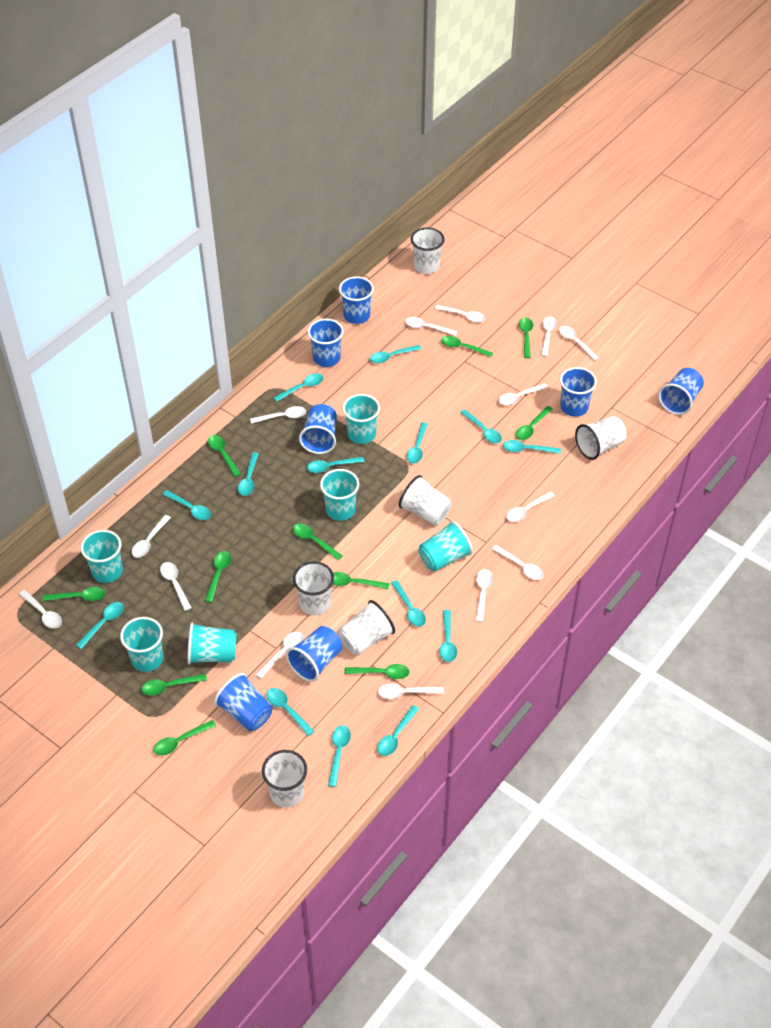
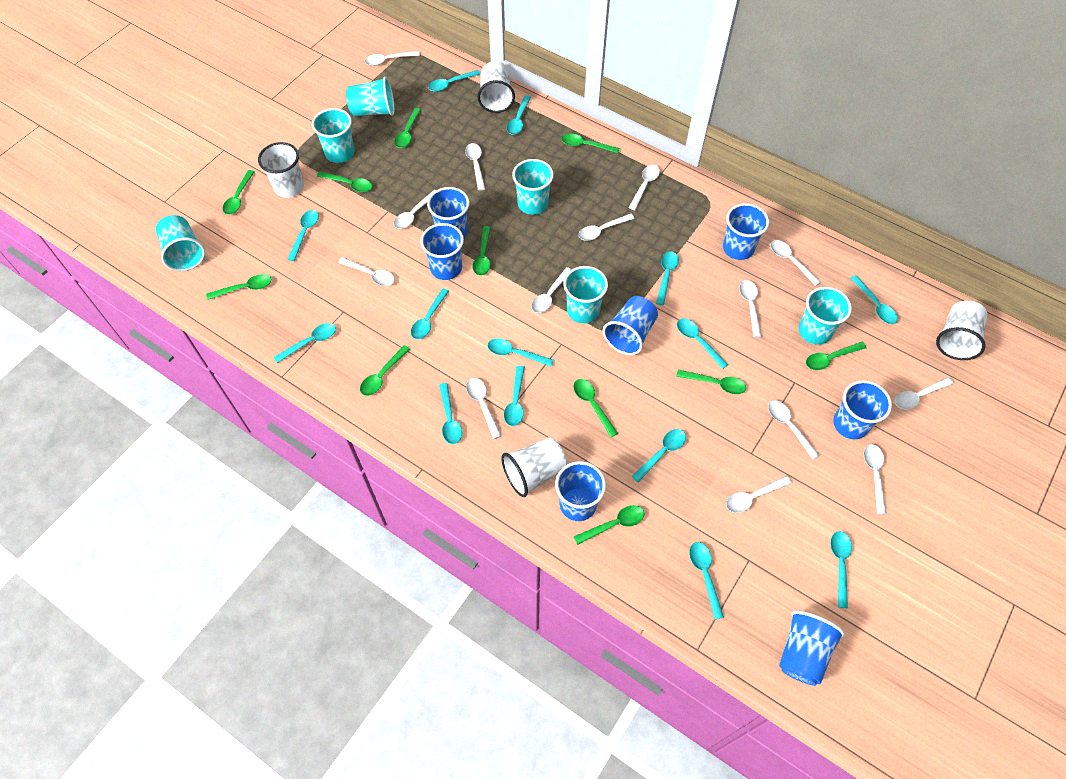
white cup: [262,750,307,808] [293,561,334,615] [339,600,395,655] [399,475,452,525] [411,228,445,274] [575,416,626,460] = 6 -> [258,142,304,198] [477,61,515,113] [501,437,567,497] [936,301,988,360] = 4

